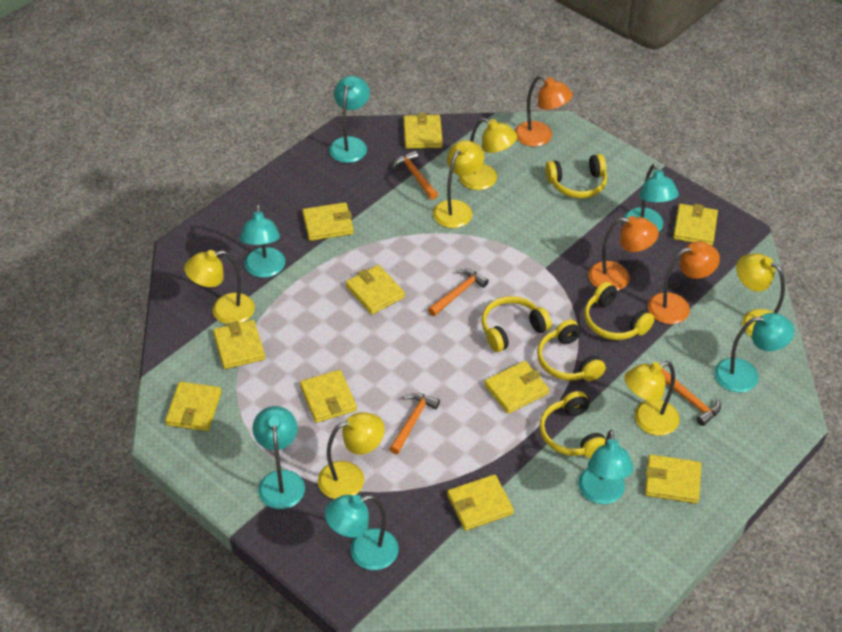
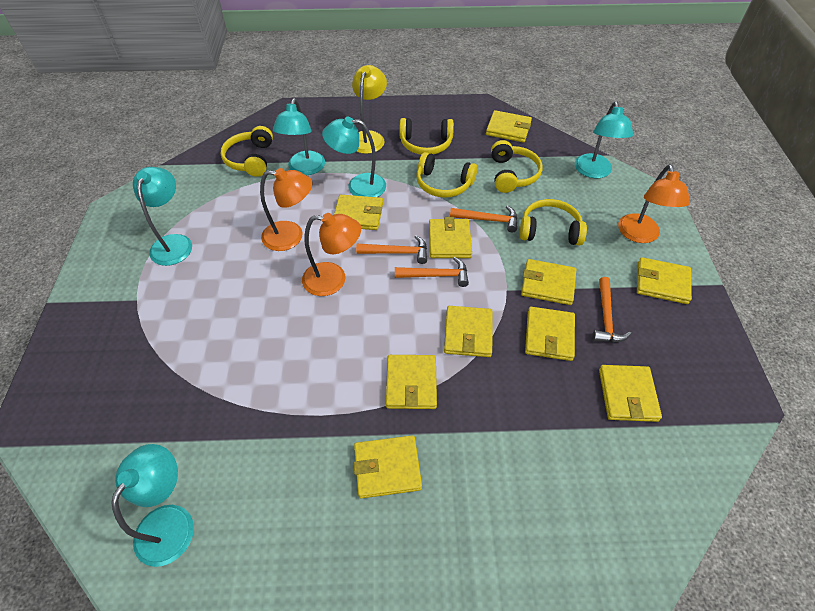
turquoise lamp: [240,205,285,278] [253,406,305,509] [324,495,399,570] [329,76,370,163] [578,430,634,504] [624,164,679,231] [714,313,794,393] = 7 -> [111,444,194,567] [133,167,192,266] [273,98,325,175] [322,117,386,197] [575,101,633,178] = 5
yellow lamp: [184,250,255,324] [318,412,385,499] [433,140,484,228] [459,118,517,190] [624,361,680,436] [736,253,785,337] = 6 -> [352,65,387,154] = 1

